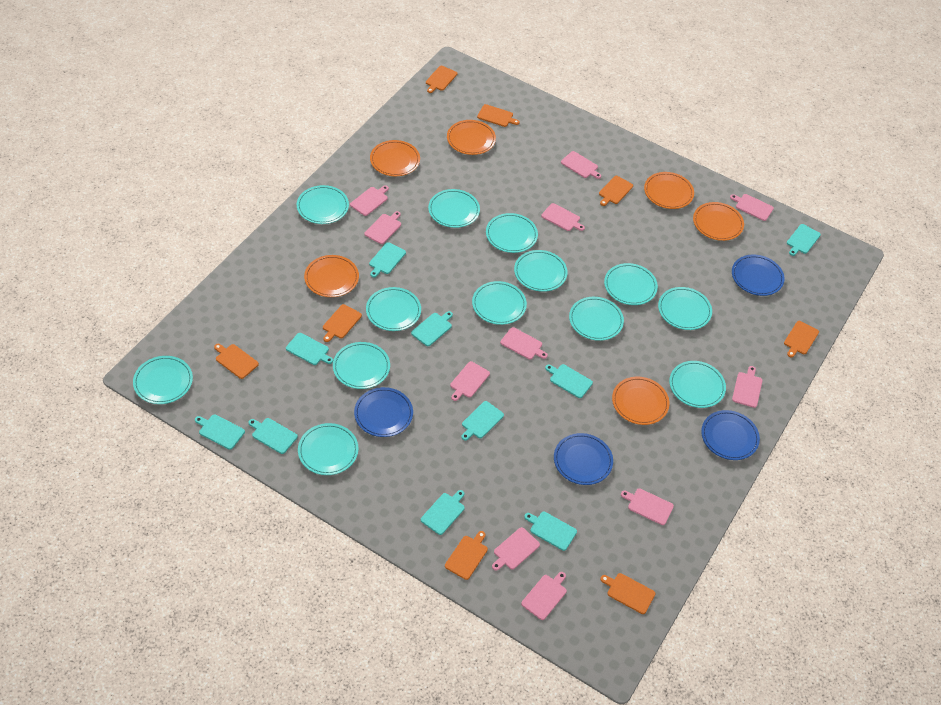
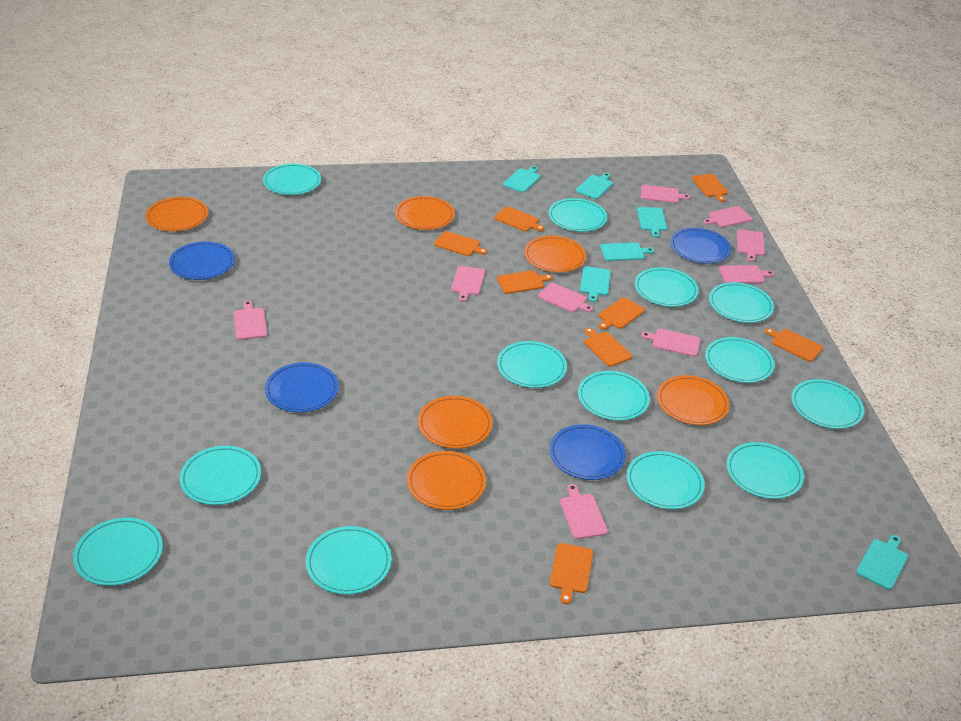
pink cutting board: [350,185,389,216] [364,211,401,244] [450,361,490,401] [492,527,540,571] [500,327,548,360] [521,572,567,620] [541,203,585,231] [561,151,601,179] [621,488,674,525] [730,194,774,221] [732,366,763,408] = 11 -> [234,301,267,340] [451,266,485,302] [538,283,593,312] [560,484,608,539] [641,185,690,203] [641,328,701,357] [703,206,752,227] [719,265,774,283] [737,229,765,262] = 9
turquoise cutting board: [195,414,245,450] [248,418,298,454] [286,333,333,365] [369,242,406,278] [411,311,453,346] [421,490,465,535] [461,401,504,441] [524,512,577,551] [545,364,593,398] [787,224,821,256] = 10 -> [503,166,540,193] [576,173,613,199] [580,266,611,302] [600,243,654,261] [637,207,667,237] [856,535,908,590] = 6

